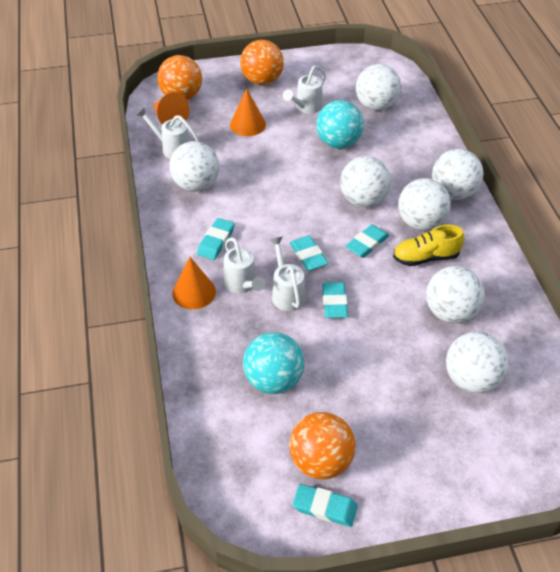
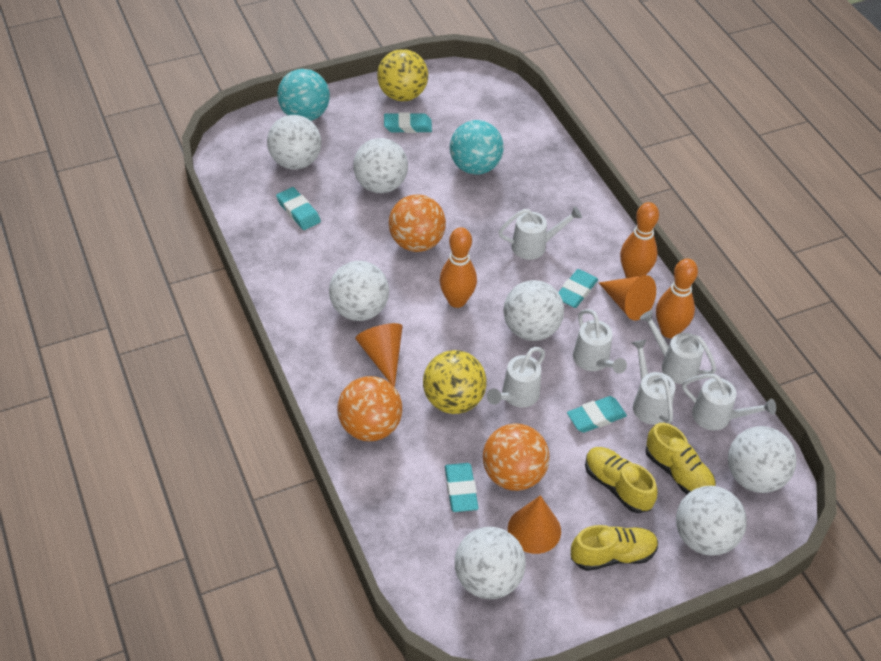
orange bowling pin: none = 0 -> [440,227,477,308] [620,202,659,278] [656,258,698,338] = 3
white watering can: [136,107,199,159] [224,237,265,293] [270,237,306,311] [283,65,326,113] = 4 -> [487,347,545,408] [499,206,582,260] [573,309,627,374] [632,340,675,425] [640,310,716,384] [682,374,776,430] = 6
yellow ball: none = 0 -> [377,49,428,101] [423,350,487,414] = 2
yellow shoe: [393,225,464,266] = 1 -> [571,525,658,571] [585,447,657,513] [645,423,716,495] = 3

